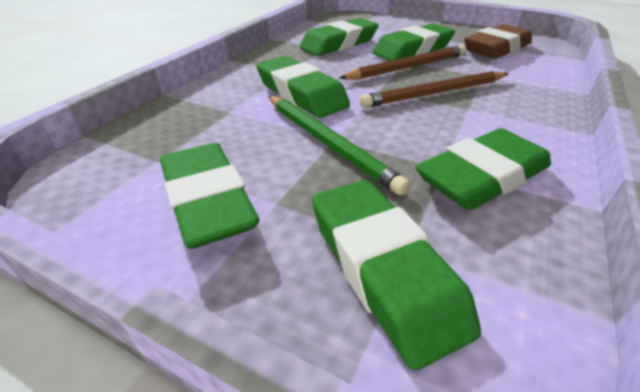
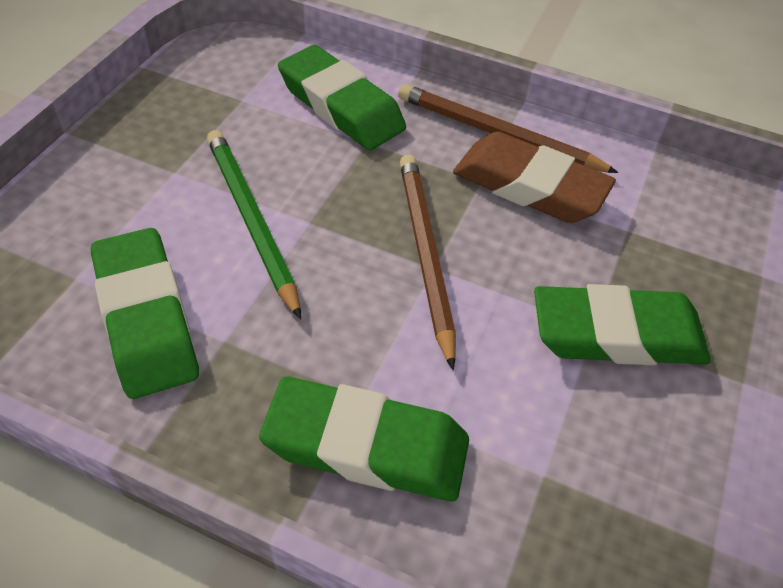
green eraser: [160,143,260,249] [256,56,350,118] [299,18,379,56] [312,180,481,371] [372,23,455,61] [415,128,551,210] = 6 -> [91,228,199,399] [259,377,469,502] [278,45,406,150] [534,284,711,365] = 4

